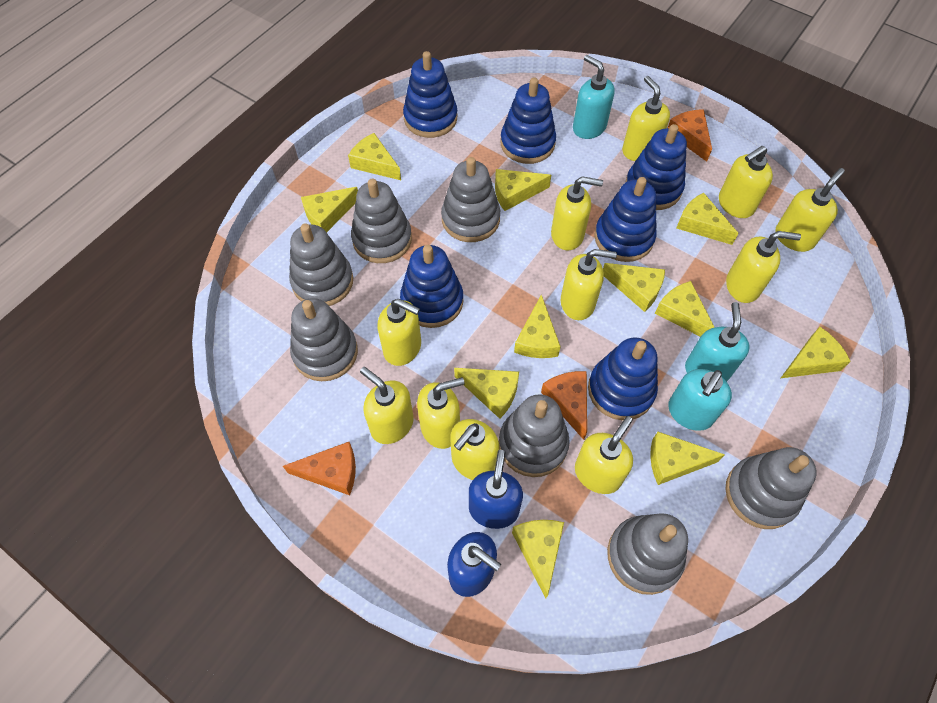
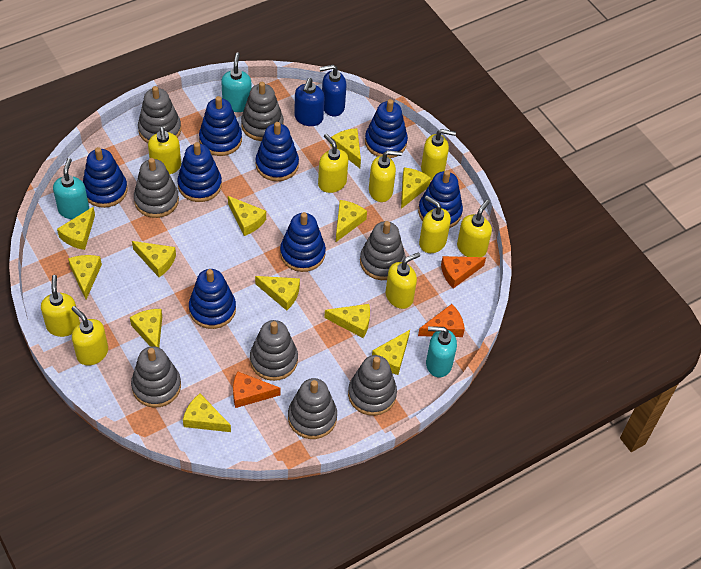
blue stacking toy: [400,245,463,328] [403,51,457,138] [500,78,556,164] [588,337,658,420] [594,177,656,262] [625,124,687,210] = 6 -> [83,147,128,208] [177,142,222,202] [189,269,236,329] [199,96,242,156] [255,122,299,181] [280,212,326,272] [365,99,408,158] [418,170,463,228] = 8
grey stacking toy: [289,223,353,306] [290,298,358,381] [351,178,412,263] [441,157,500,242] [499,395,570,477] [607,513,688,595] [725,447,817,529] = 7 -> [131,346,181,408] [134,158,179,218] [138,86,181,143] [241,82,284,141] [250,320,298,381] [288,378,337,439] [348,355,397,416] [360,221,406,280] = 8
yellow cheese: [301,187,358,232] [348,133,401,180] [454,368,519,419] [495,169,551,211] [512,520,564,598] [514,295,561,358] [603,263,665,312] [650,432,725,485] [655,281,714,337] [676,193,739,245] [781,327,851,378] = 11 -> [57,207,95,250] [68,255,102,299] [130,309,162,347] [132,241,176,277] [183,393,231,432] [228,196,266,236] [255,276,300,310] [324,304,370,338] [331,128,361,168] [336,200,367,242] [372,330,410,375] [401,167,431,209] = 12
yellow soap dispenser: [360,367,414,444] [378,299,421,366] [417,377,465,449] [450,419,499,480] [551,176,603,250] [561,249,617,320] [575,416,633,494] [622,76,670,161] [719,146,773,218] [726,231,801,303] [776,168,845,252] = 11 -> [41,275,80,337] [71,306,108,366] [148,127,181,174] [318,133,348,193] [369,150,402,202] [386,252,420,309] [419,196,451,253] [421,129,456,180] [457,200,492,257] = 9

